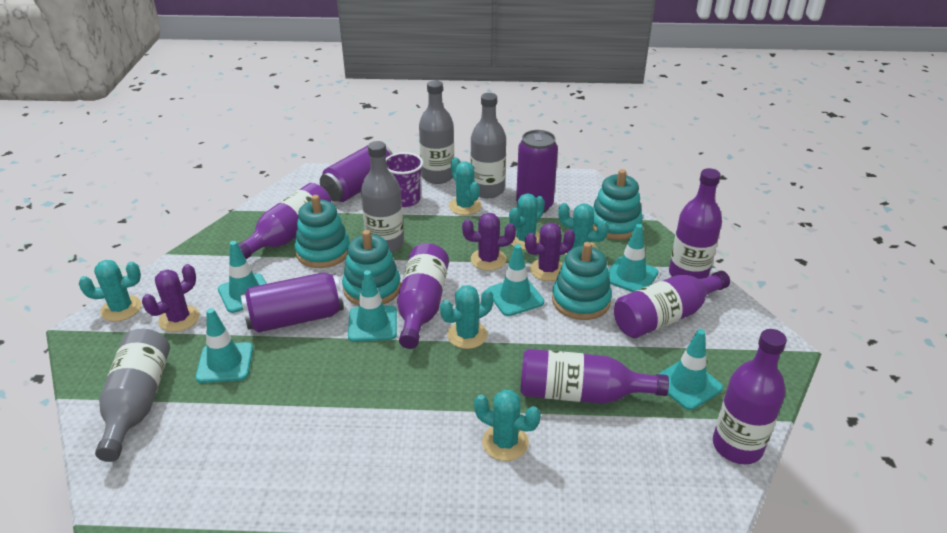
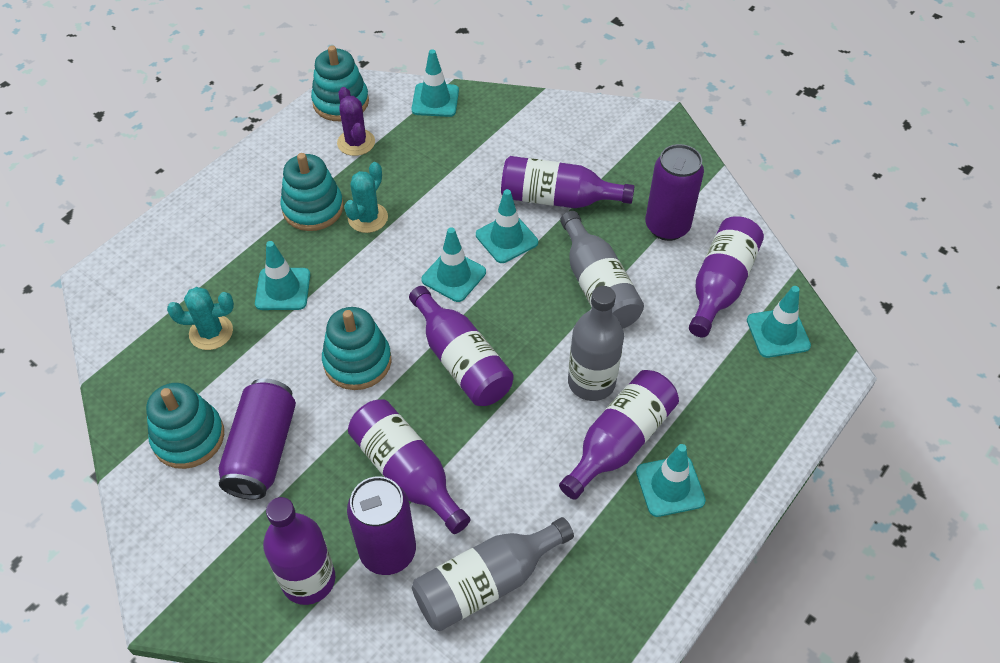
grey bottle: [95,329,170,462] [361,141,404,253] [419,80,454,184] [470,93,506,198] = 4 -> [412,517,574,631] [560,211,644,329] [568,286,624,401] = 3
purple cactus: [142,264,200,332] [462,213,516,271] [525,223,575,281] = 3 -> [337,87,375,156] = 1
purple cup: [386,152,423,207] = 1 -> none = 0
turquoise cactus: [79,260,142,322] [440,285,493,349] [449,157,482,215] [474,390,541,461] [509,193,545,250] [558,203,609,255] = 6 -> [167,287,234,350] [344,162,388,233] = 2

